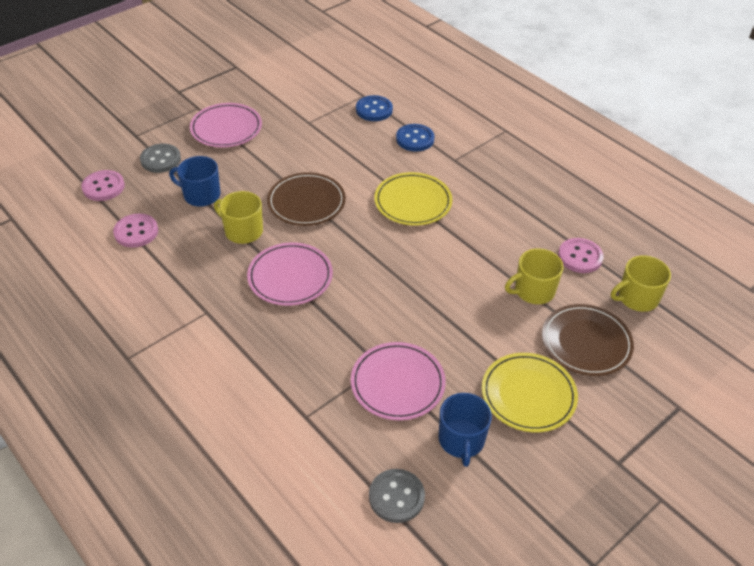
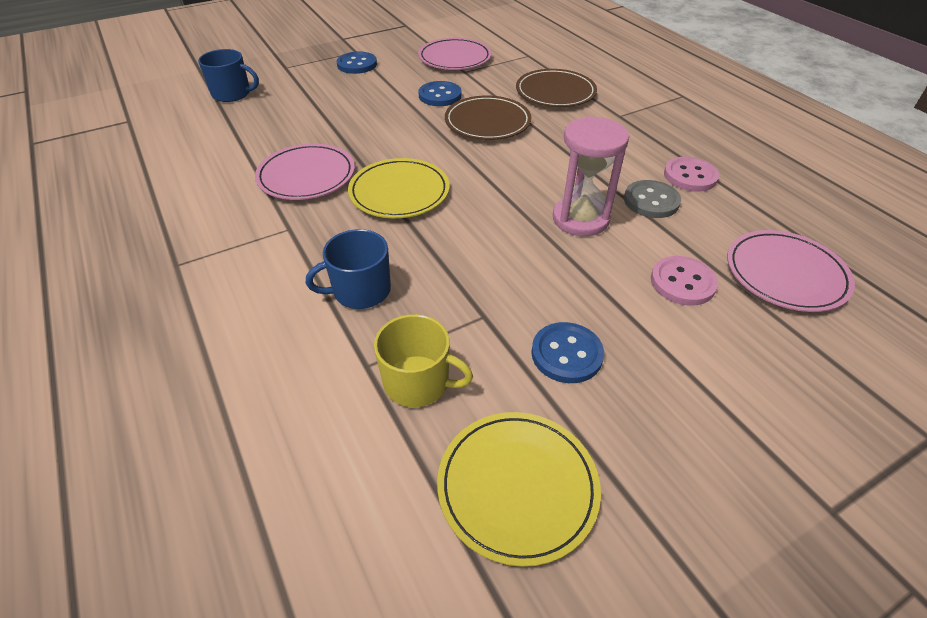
blue button: [356,95,393,121] [396,124,435,152] = 2 -> [336,51,377,74] [419,81,462,106] [531,322,604,383] = 3
grey button: [140,144,181,173] [369,469,425,523] = 2 -> [624,180,681,218] = 1
pink button: [81,170,125,201] [113,213,158,248] [558,238,604,273] = 3 -> [651,256,718,306] [664,157,719,192] = 2
pink hourglass: none = 0 -> [553,116,629,236] = 1
yellow mug: [214,191,263,244] [505,248,563,304] [611,255,671,312] = 3 -> [374,314,473,407] = 1

